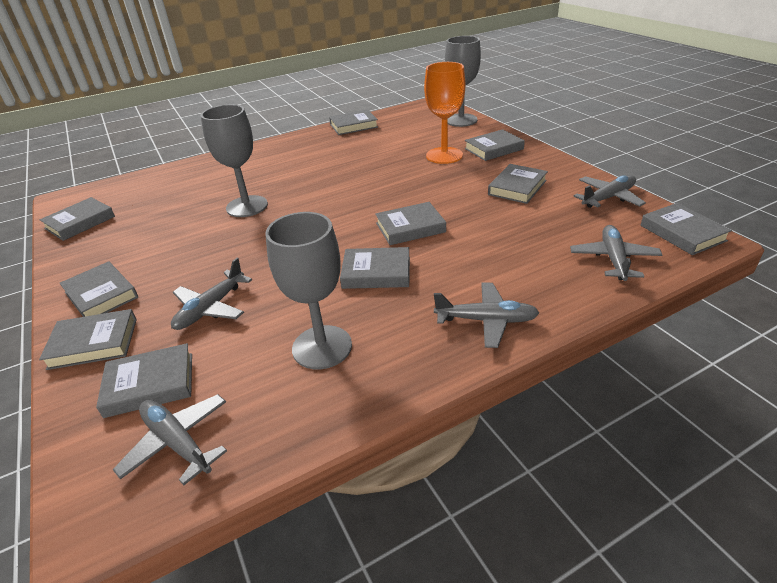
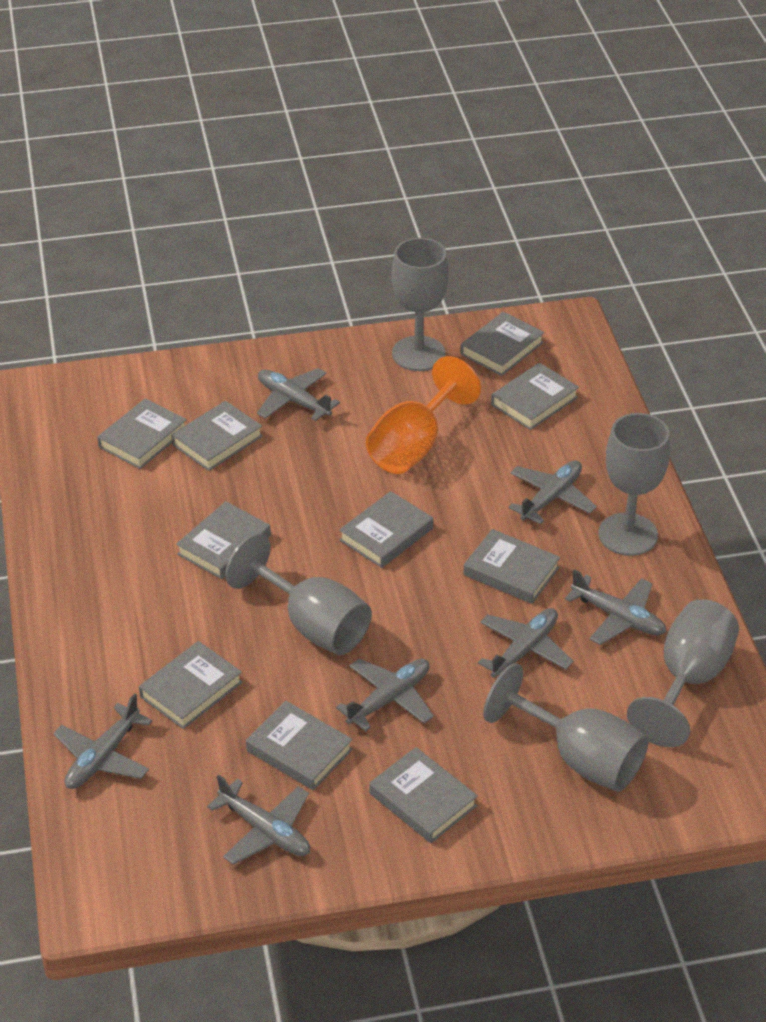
grey goblet: [200,105,268,217] [266,212,352,369] [445,36,481,127] = 3 -> [225,533,372,655] [391,238,449,371] [483,663,648,792] [598,413,670,556] [627,599,739,747] = 5
grey plane: [112,394,227,485] [171,258,252,330] [434,283,539,348] [570,225,662,281] [574,175,646,208] = 5 -> [53,693,153,789] [207,775,310,865] [257,368,340,421] [336,659,434,731] [478,608,573,678] [508,460,597,524] [565,569,666,645] = 7

